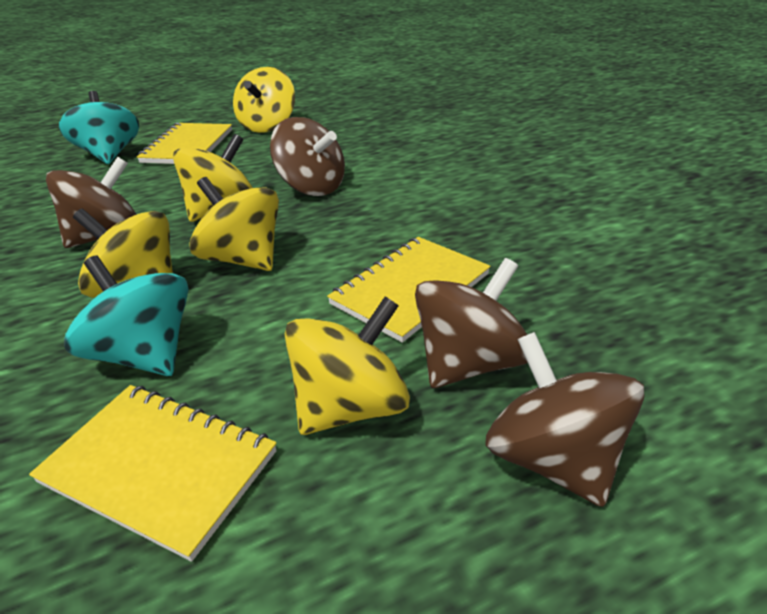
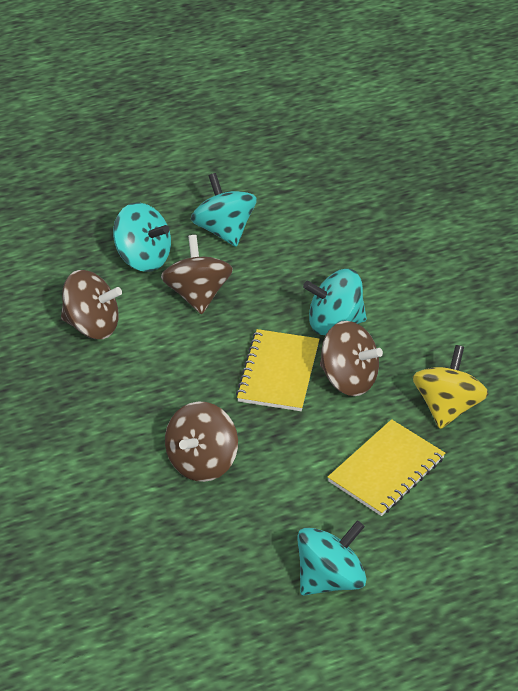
turquoise spinning top: [59,91,139,164] [64,255,189,376] = 2 -> [113,202,171,272] [191,173,257,247] [297,520,366,595] [303,269,367,335] = 4
yellow notebook: [29,385,277,562] [137,123,232,164] [327,237,491,343] = 3 -> [236,329,319,411] [328,419,445,516] = 2
yellow spinning top: [73,208,173,298] [173,134,253,222] [189,177,279,271] [233,67,295,133] [285,296,410,435] = 5 -> [413,345,488,429] = 1

